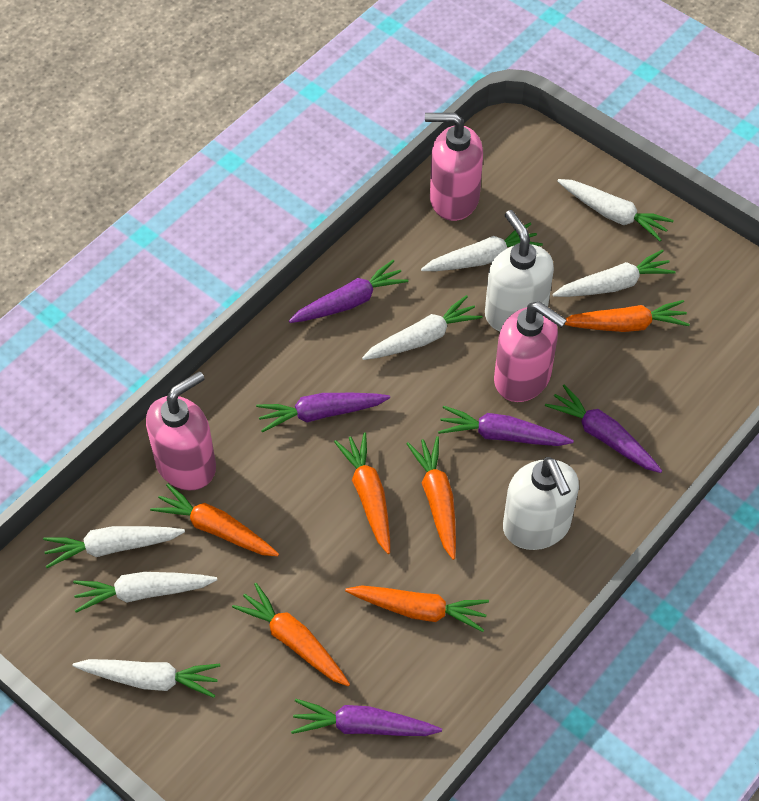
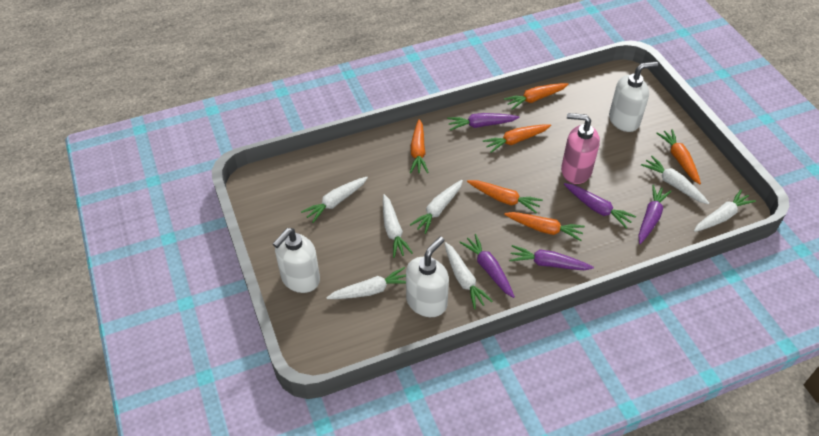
pink soap dispenser: [146,371,216,491] [425,113,483,221] [494,302,567,402] = 3 -> [561,113,600,184] = 1
white soap dispenser: [485,210,554,331] [503,457,579,550] = 2 -> [273,228,320,293] [406,236,449,317] [609,61,658,132] = 3

